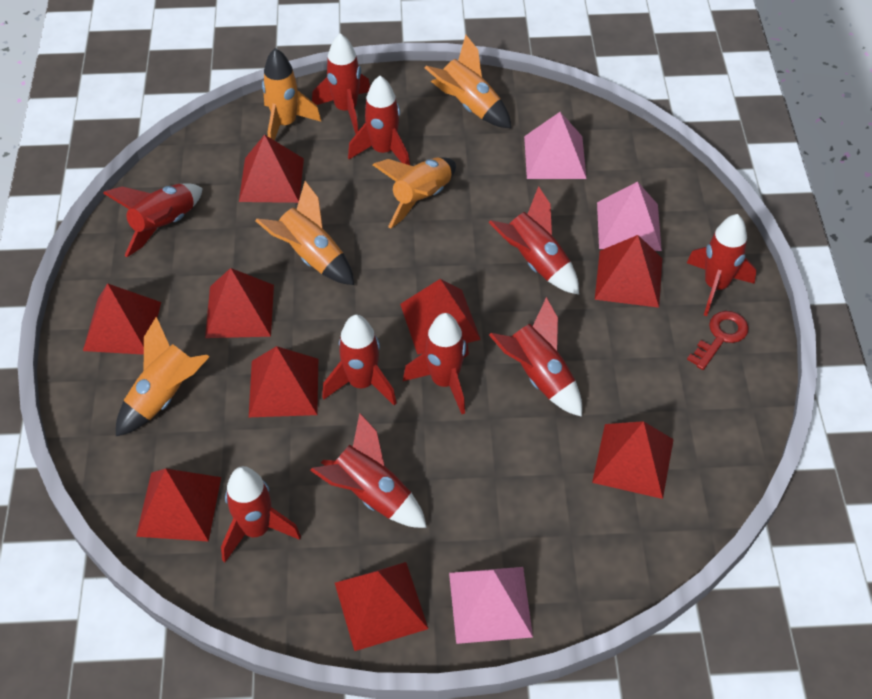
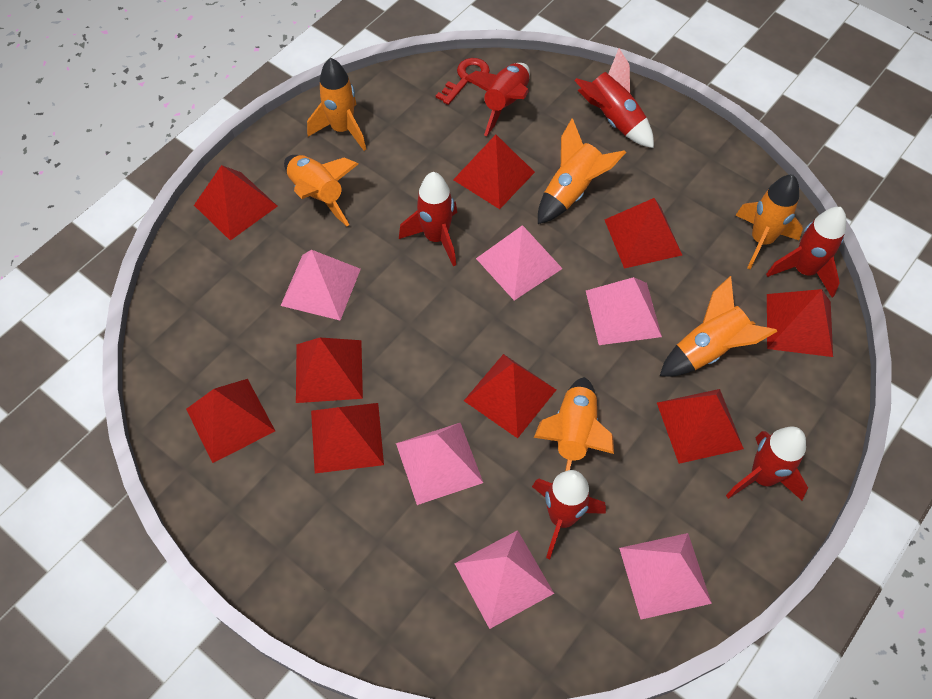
orange rocket: [116,317,209,436] [255,181,354,285] [262,48,321,141] [373,157,456,229] [425,35,511,128] = 5 -> [284,155,358,226] [307,57,366,151] [534,377,614,471] [538,118,626,224] [660,276,778,377] [735,174,803,269] = 6
pink pyramid: [449,567,533,644] [524,112,586,179] [597,182,662,251] = 3 -> [281,250,361,320] [396,423,483,505] [455,530,554,629] [476,225,563,300] [586,277,662,345] [619,533,712,619] = 6
red rocket: [103,184,203,257] [221,466,301,562] [310,413,427,528] [312,33,370,134] [322,315,396,406] [348,76,410,165] [403,313,469,414] [488,186,579,295] [489,297,582,417] [687,214,756,316] = 10 -> [399,172,457,266] [464,63,530,136] [532,470,606,559] [574,48,654,148] [726,427,808,500] [766,207,846,298] = 6

